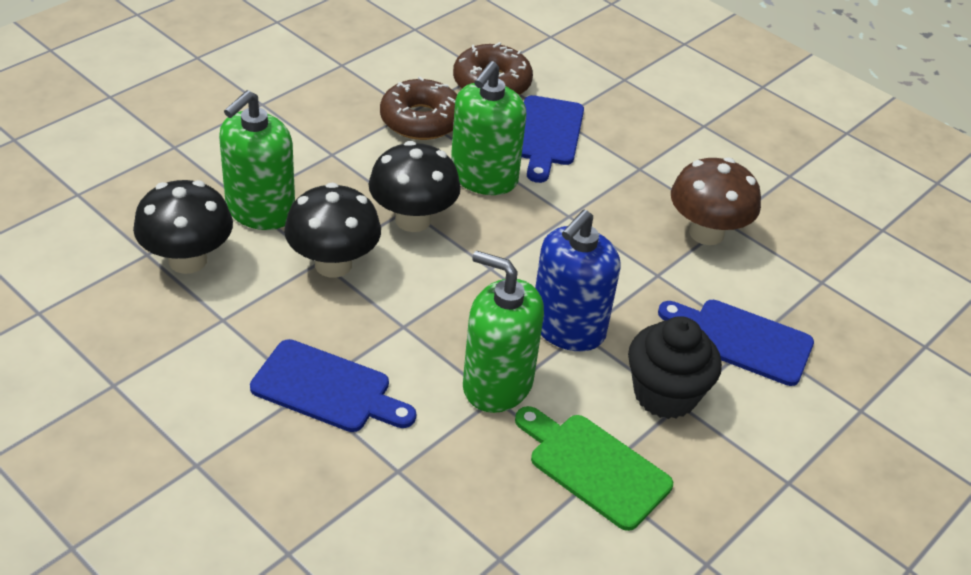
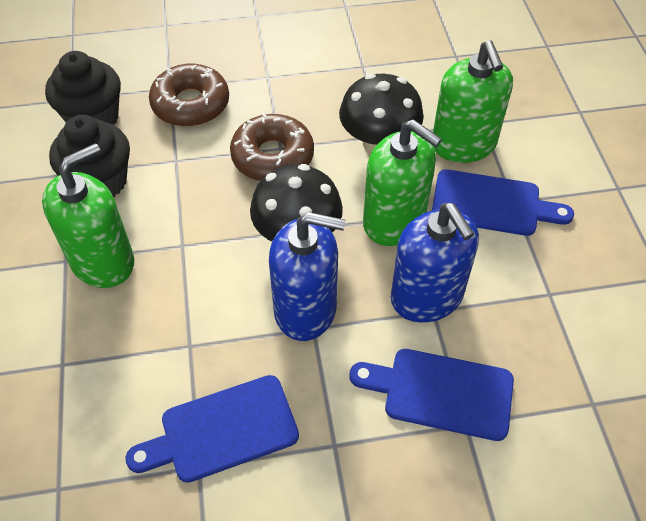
black cupcake: [628,316,722,419] = 1 -> [45,51,121,125] [49,115,130,197] = 2
black mushroom: [133,180,233,274] [284,183,381,278] [368,141,461,232] = 3 -> [250,164,343,241] [339,73,424,153] = 2
blue soap dispenser: [535,210,621,351] = 1 -> [269,212,345,341] [391,203,479,323] = 2
brown mushroom: [671,157,761,245] = 1 -> none = 0
green cutting board: [515,406,673,531] = 1 -> none = 0

